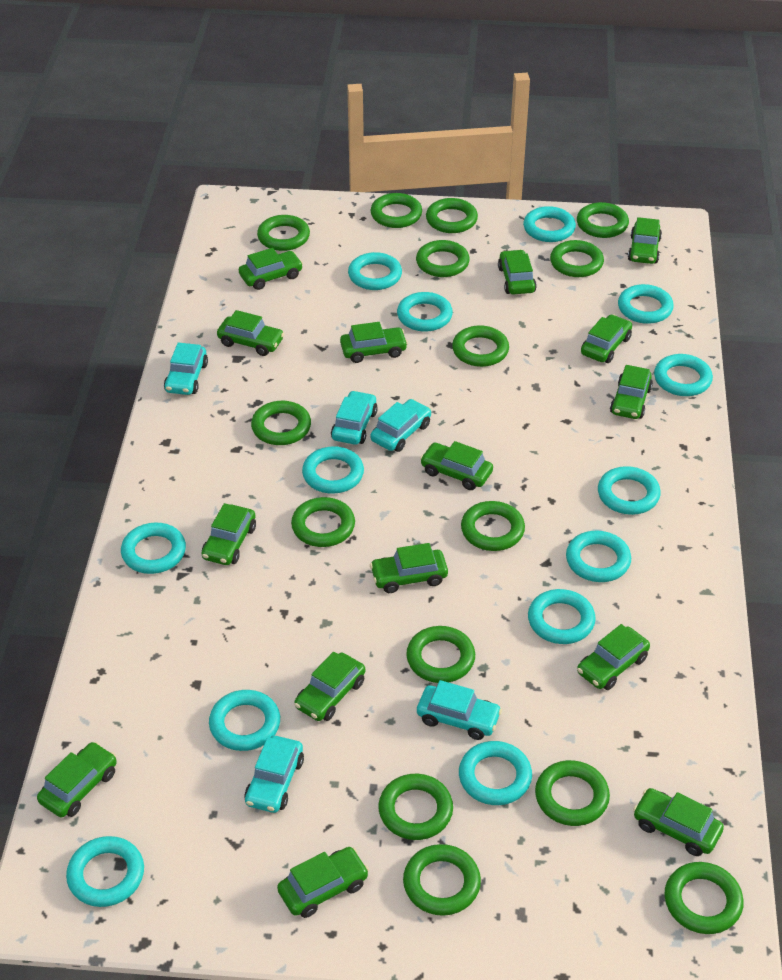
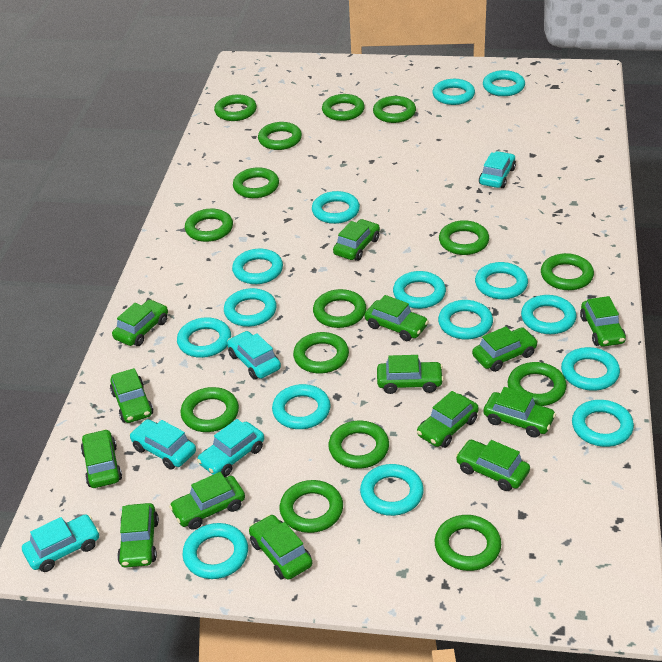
green car: [37,742,117,817] [201,503,256,565] [217,310,284,356] [239,248,303,290] [277,847,369,918] [294,652,365,721] [340,322,408,363] [370,543,448,593] [420,441,493,490] [498,249,537,294] [577,624,650,690] [581,314,632,363] [610,365,653,419] [628,217,662,264] [633,788,724,856] = 15 -> [81,429,122,488] [110,368,154,423] [112,299,168,346] [117,503,159,568] [169,472,245,530] [249,514,312,580] [333,219,380,261] [365,295,429,341] [377,355,444,394] [417,391,479,448] [456,440,530,491] [472,327,538,372] [483,387,556,438] [580,296,626,347] = 14
turquoise ring: [66,836,144,907] [121,522,186,574] [209,690,280,751] [302,446,364,494] [348,252,402,290] [397,292,453,332] [459,741,532,805] [523,206,576,242] [528,589,596,644] [566,531,631,582] [598,466,661,515] [618,284,674,324] [654,354,713,396] = 13 -> [177,317,231,358] [182,523,248,579] [224,288,277,327] [232,249,283,284] [272,384,331,429] [312,191,360,224] [360,464,424,516] [393,271,446,309] [432,79,475,105] [438,300,493,340] [475,262,528,299] [483,70,525,96] [521,295,576,334] [561,347,620,391] [572,400,634,447] = 15

